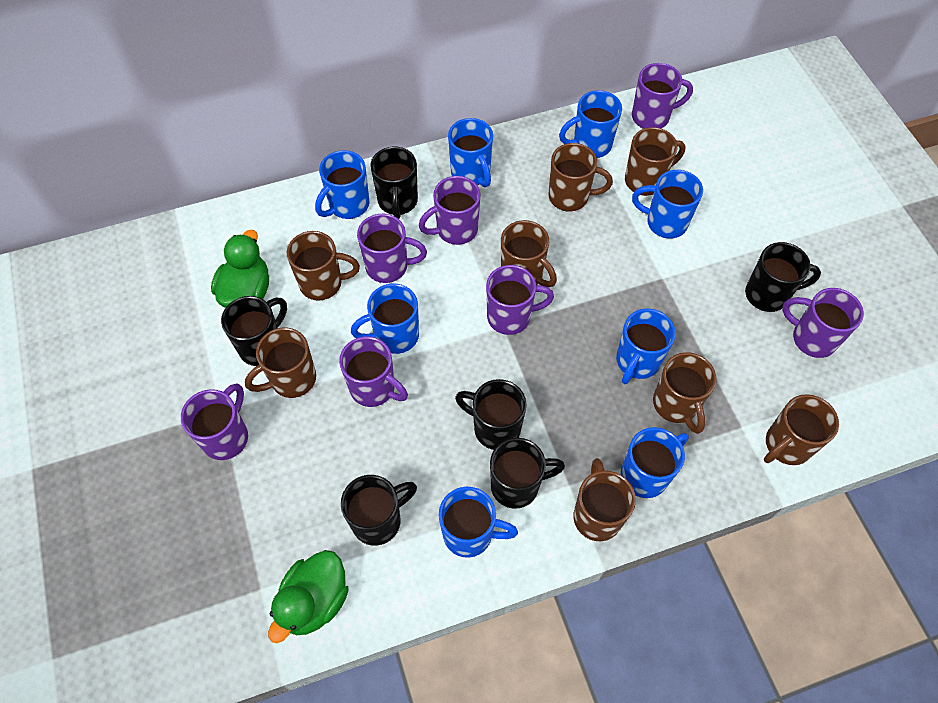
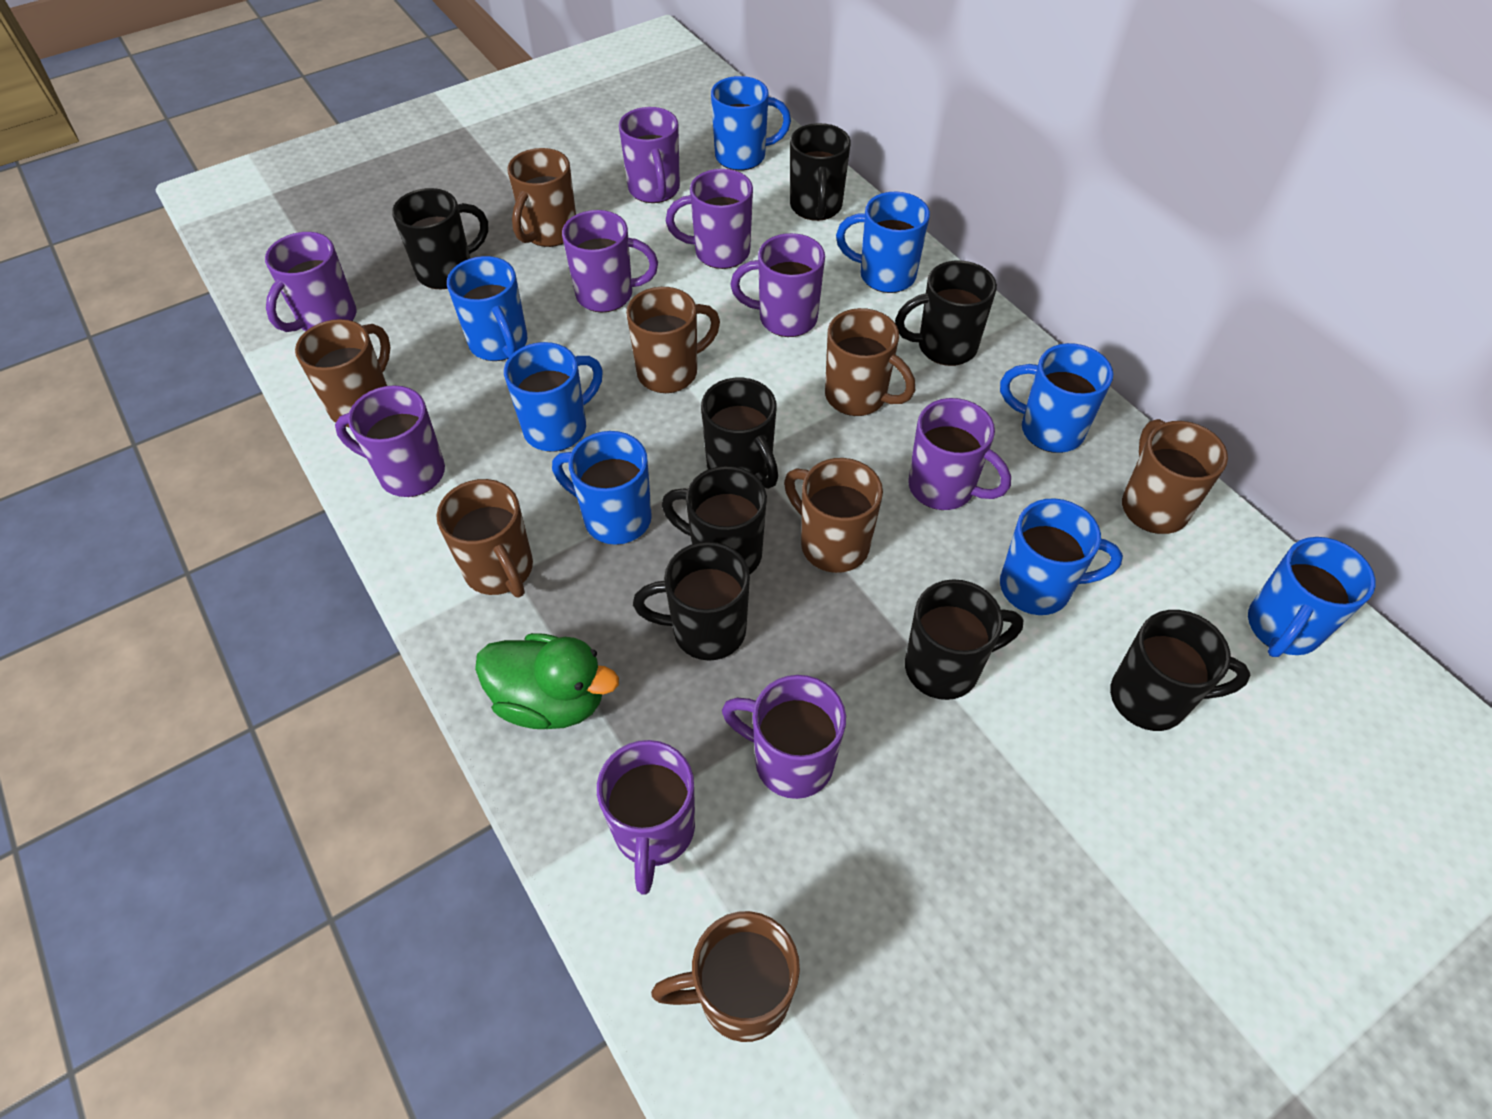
black mug: [221,296,287,366] [341,475,417,546] [370,146,418,219] [455,379,527,450] [490,438,565,509] [745,242,821,312] = 6 -> [392,188,488,290] [633,542,750,661] [662,466,767,574] [701,378,778,489] [790,123,851,221] [895,260,997,366] [905,579,1023,700] [1110,610,1250,731] = 8
green duck: [211,230,269,308] [268,550,349,643] = 2 -> [475,633,619,729] = 1
purple mug: [181,383,248,460] [339,336,408,407] [357,214,427,283] [419,176,481,245] [486,265,554,335] [632,63,693,129] [782,288,864,358] = 7 -> [265,232,357,332] [335,385,445,497] [562,210,658,312] [597,740,695,895] [619,107,680,203] [666,169,753,269] [722,675,846,799] [730,233,825,337] [908,398,1011,510] = 9

